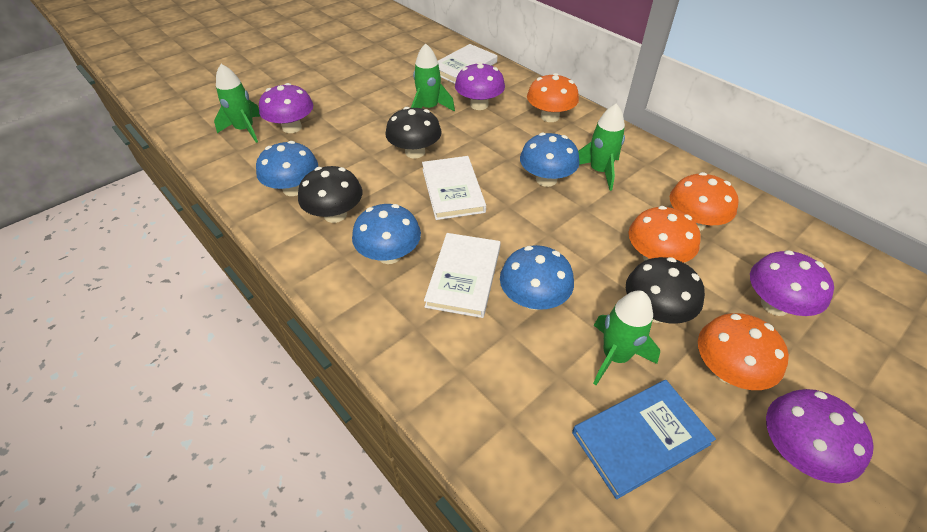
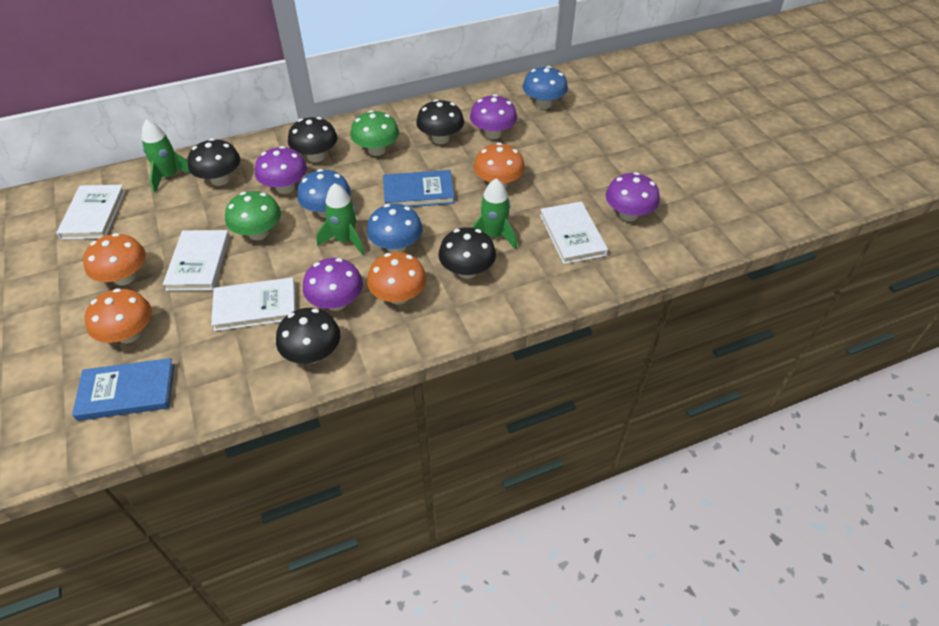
black mushroom: [298,166,362,223] [385,107,442,159] [626,257,705,324] = 3 -> [188,138,240,186] [276,308,340,364] [288,117,337,162] [416,99,464,144] [438,227,496,279] = 5
blue book: [572,380,716,499] = 1 -> [72,358,175,421] [383,170,455,207] = 2
blue mushroom: [256,141,318,196] [352,204,421,264] [500,245,574,310] [520,133,580,187] = 4 -> [297,169,351,218] [367,204,423,253] [523,66,568,109] = 3
green mushroom: none = 0 -> [225,191,281,240] [350,110,399,156] = 2
green rocket: [214,64,260,143] [411,43,455,112] [578,103,625,191] [593,290,660,385] = 4 -> [142,120,190,193] [317,183,364,255] [471,178,517,250] = 3
white book: [422,156,486,220] [424,233,501,318] [438,44,497,84] = 3 -> [56,185,126,240] [163,230,230,291] [211,277,296,331] [540,201,608,264] = 4

